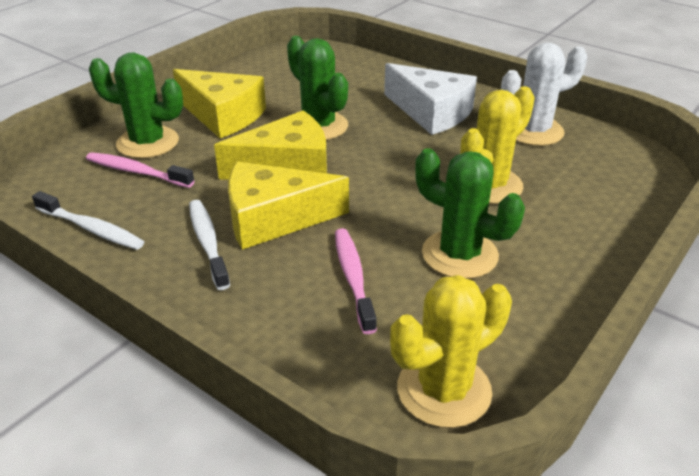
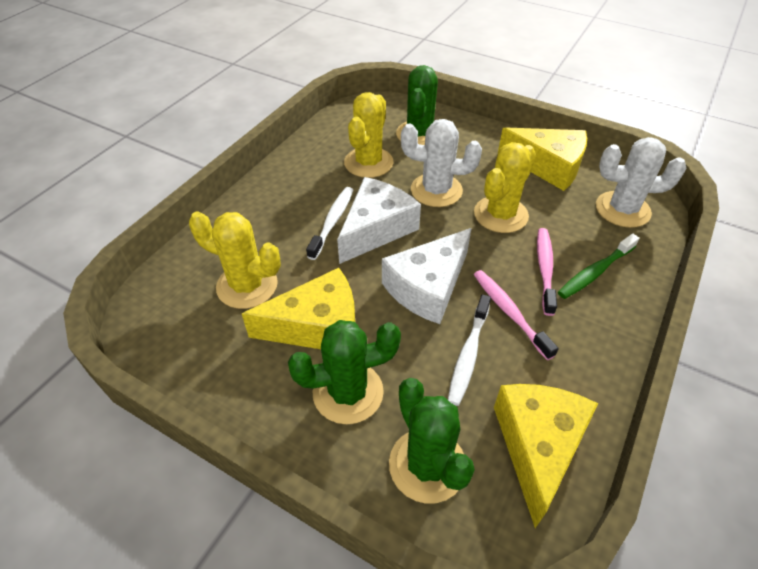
green toothbrush: none = 0 -> [558,233,640,299] = 1
white cactus: [501,43,587,146] = 1 -> [401,119,482,207] [596,137,686,228] = 2
white cheese: [384,63,477,135] = 1 -> [337,177,421,264] [382,228,472,324] = 2
yellow cactus: [390,275,512,428] [460,86,535,204] = 2 -> [189,212,281,309] [344,92,394,178] [474,142,536,233] = 3

